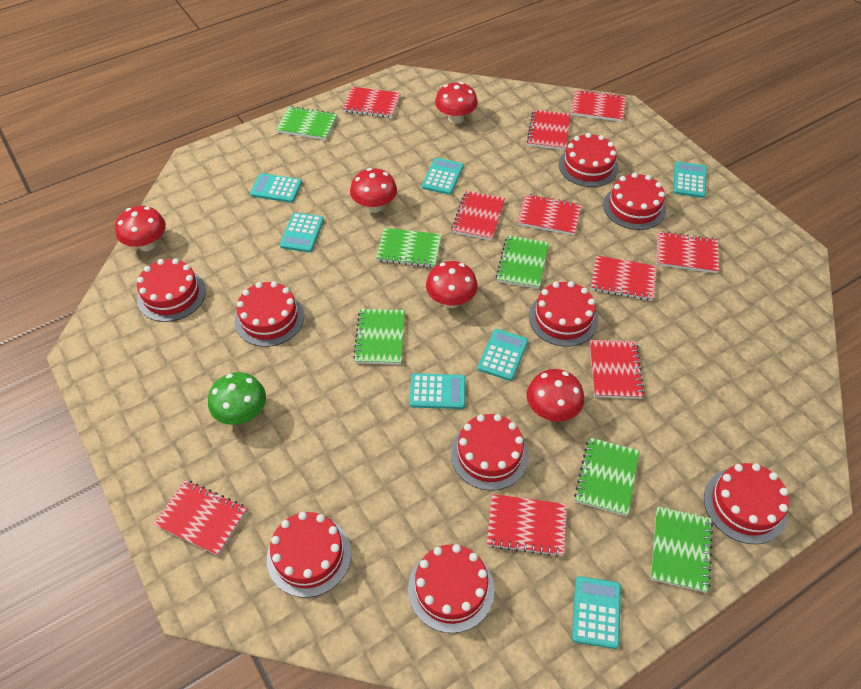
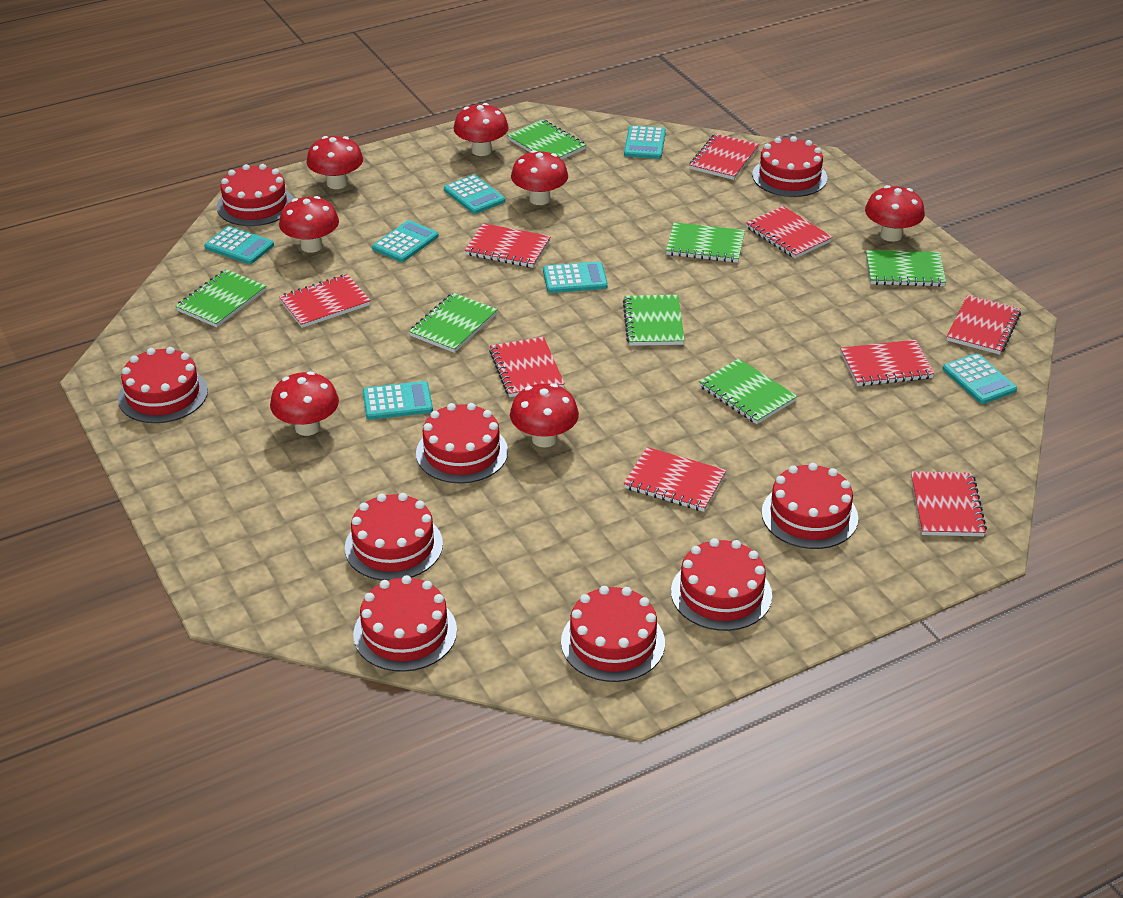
green mushroom: [208,372,266,425] = 1 -> none = 0
green notebook: [276,106,337,140] [353,309,405,364] [376,228,442,268] [496,235,549,289] [574,437,640,516] [650,506,713,593] = 6 -> [175,269,266,327] [409,293,498,353] [507,119,586,160] [623,295,685,346] [666,222,745,263] [699,359,797,424] [866,250,946,287] = 7
red mushroom: [115,206,166,251] [350,168,397,213] [426,261,478,308] [435,82,478,124] [527,369,584,422] = 5 -> [270,371,339,436] [279,196,339,253] [306,136,363,189] [453,103,509,156] [510,383,579,448] [511,150,568,205] [865,185,925,242] = 7
red notebook: [154,480,247,556] [343,87,401,118] [452,191,505,241] [487,494,567,557] [517,194,581,235] [527,109,570,150] [571,89,626,122] [589,340,645,399] [591,255,657,301] [657,231,719,273] = 10 -> [279,274,371,328] [465,223,551,268] [489,337,565,397] [624,447,726,512] [690,133,759,180] [746,206,833,258] [840,340,935,386] [911,471,987,536] [947,295,1021,355] = 9

